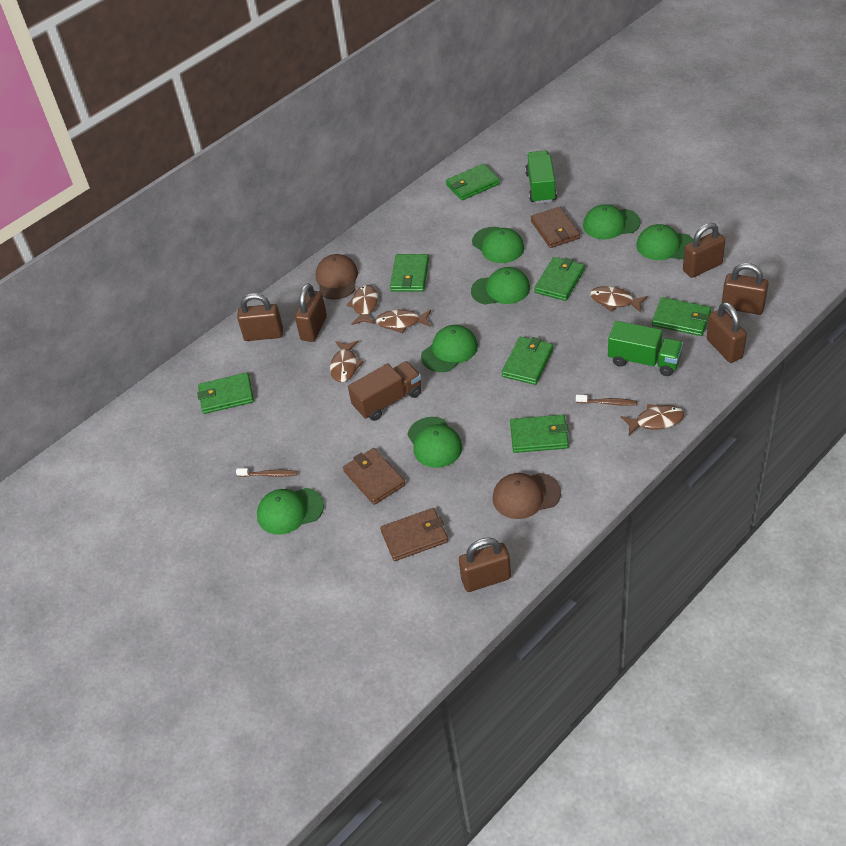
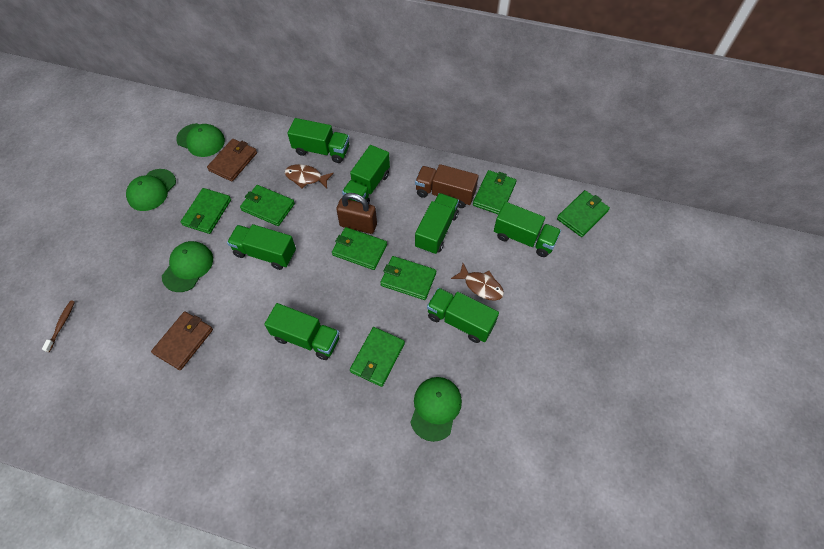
brown cap: [316,254,358,299] [493,473,561,519] = 2 -> none = 0
brown fish: [330,341,363,382] [346,285,378,325] [376,309,431,334] [590,286,648,313] [621,404,684,435] = 5 -> [285,164,334,189] [451,263,504,301] = 2
brown padlock: [237,293,283,341] [295,283,327,342] [459,537,511,592] [683,223,725,278] [707,302,747,363] [722,263,769,315] = 6 -> [336,193,377,234] = 1
brown toothbrush: [236,468,298,477] [576,395,637,406] = 2 -> [42,300,75,352] = 1
brown wallet: [343,448,406,505] [380,508,448,561] [531,206,580,248] = 3 -> [151,311,213,370] [207,139,257,182] = 2
green cap: [257,488,324,535] [407,417,462,468] [421,325,478,372] [471,267,530,305] [472,227,524,263] [583,204,641,239] [637,224,693,260] = 7 -> [126,169,176,211] [162,241,213,292] [176,123,225,157] [410,377,462,442] = 4
green truck: [525,150,557,204] [608,321,683,376] = 2 -> [227,224,296,270] [264,303,339,360] [288,118,349,163] [342,145,390,204] [415,193,459,254] [427,288,499,343] [494,202,561,257] = 7

